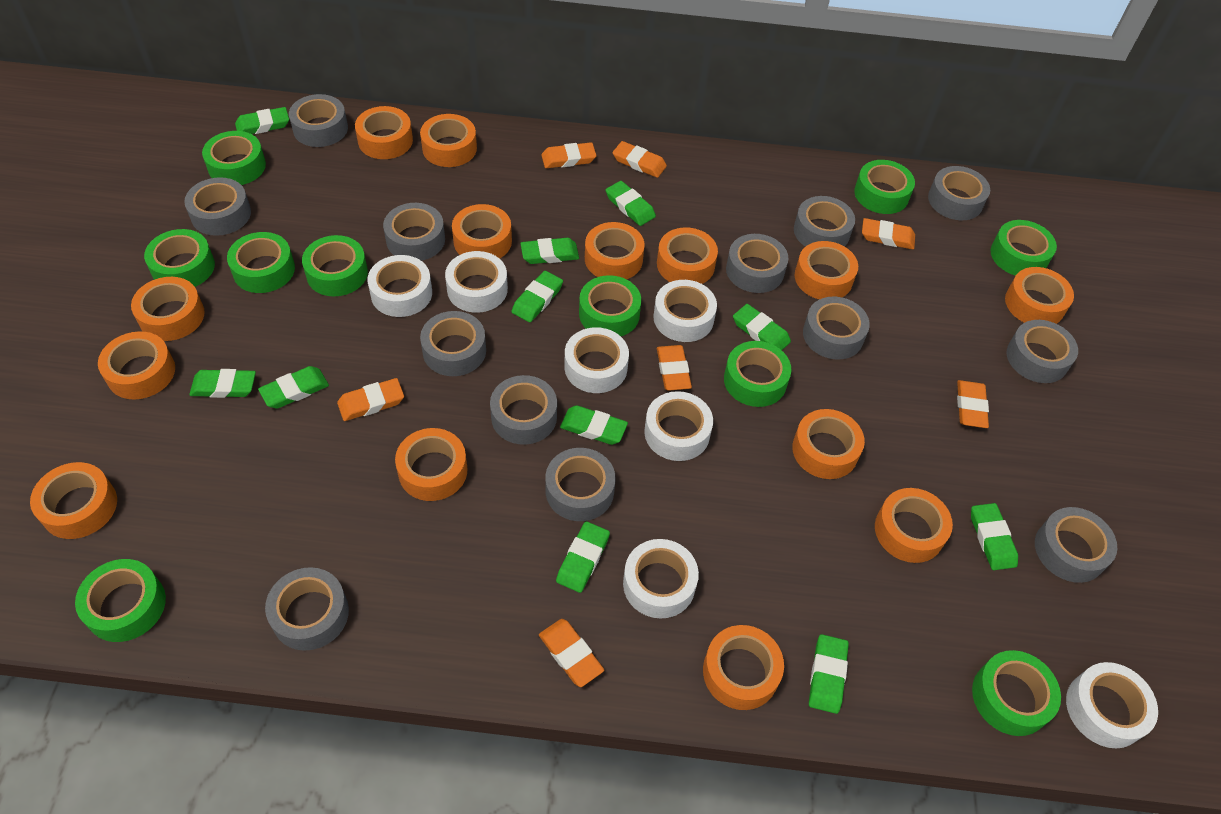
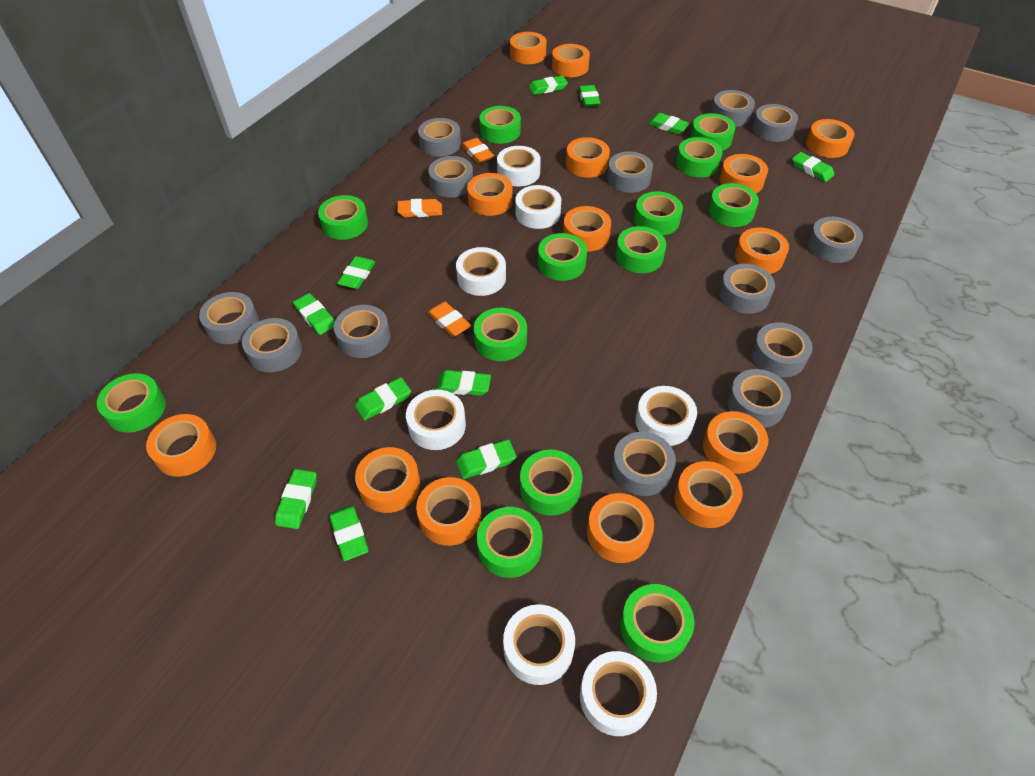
green tape: [75,559,166,642] [144,229,215,287] [202,131,266,185] [227,232,295,293] [302,235,368,296] [579,275,641,336] [724,341,791,407] [854,160,915,214] [972,650,1061,736] [991,220,1057,276] = 10 -> [97,373,166,433] [318,195,368,240] [474,308,527,361] [477,507,543,578] [479,106,521,144] [520,450,582,516] [538,233,587,281] [616,226,666,273] [620,584,695,662] [634,191,683,235] [676,137,722,177] [690,113,735,151] [708,183,759,227] = 13
orange eraser: [337,378,404,421] [539,619,604,687] [541,142,596,168] [613,141,667,178] [657,345,692,391] [862,218,915,249] [957,380,989,428] = 7 -> [397,199,442,217] [427,302,471,337] [461,138,494,163] = 3

